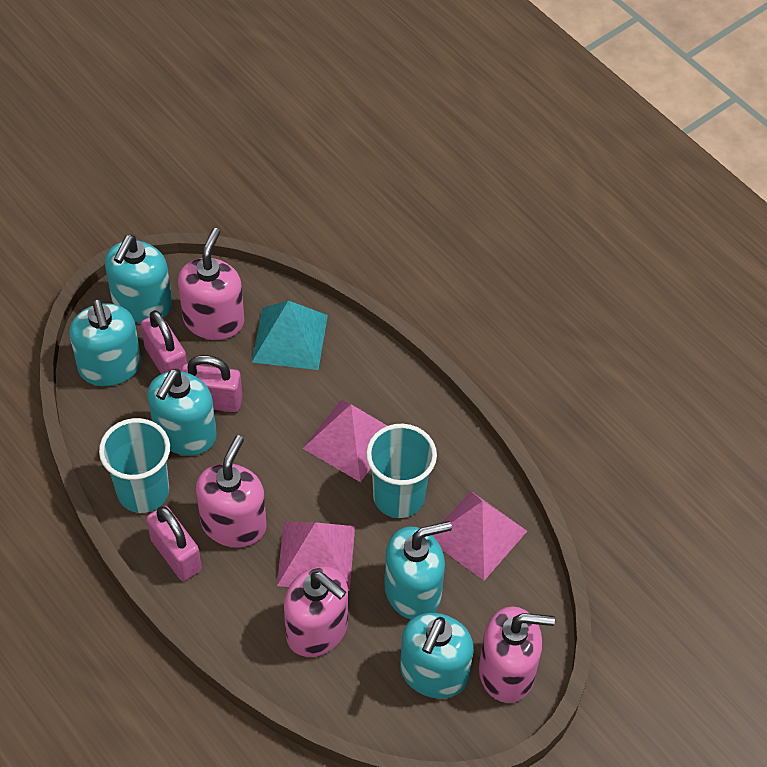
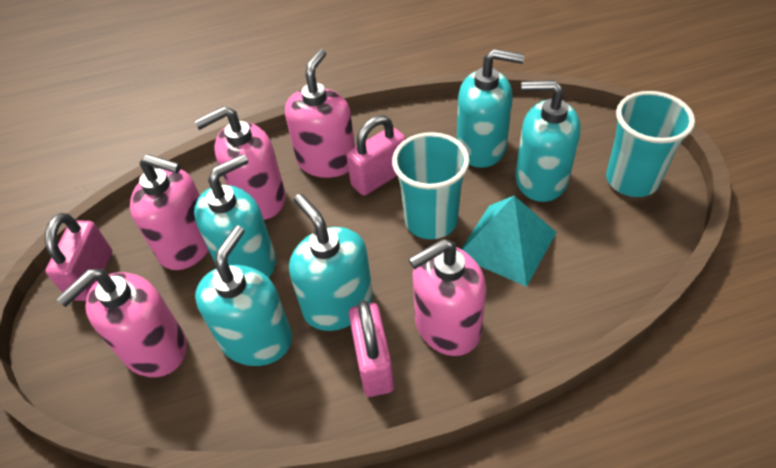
pink pyramid: [277,522,355,591] [302,400,387,482] [432,491,527,580] = 3 -> none = 0
pink soap dispenser: [178,228,244,340] [196,435,267,548] [284,566,348,657] [479,606,555,703] = 4 -> [56,269,187,377] [130,154,209,270] [194,106,286,220] [285,49,355,178] [409,239,486,356] = 5

